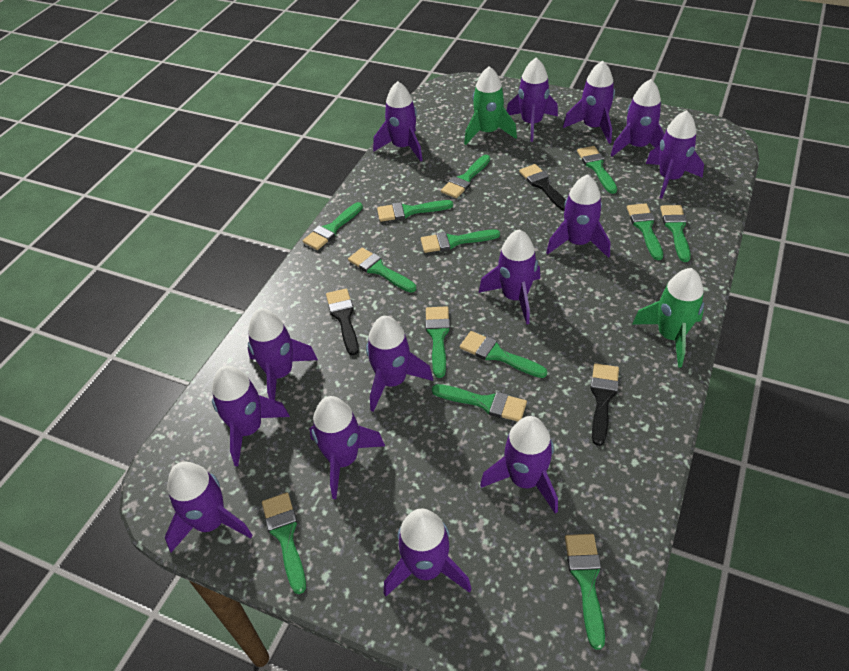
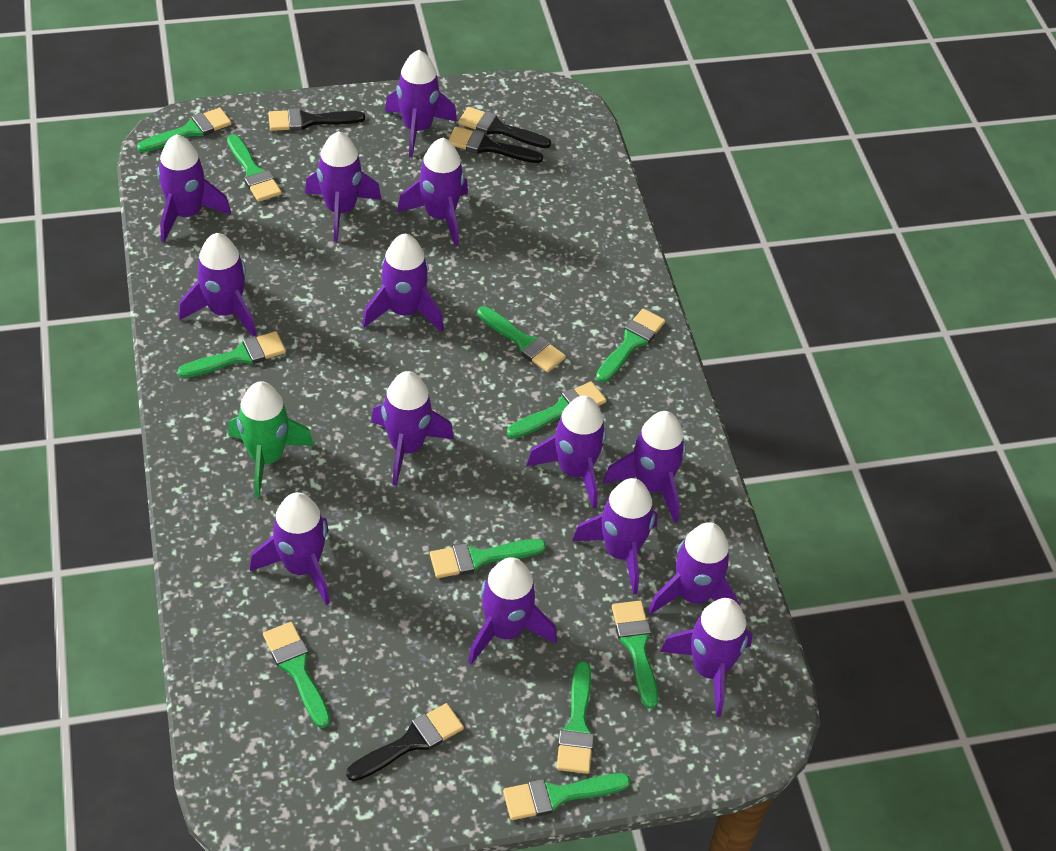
black brush: [326,288,359,356] [519,164,566,211] [590,363,619,446] = 3 -> [268,108,365,131] [346,703,464,781] [449,127,543,163] [458,107,551,148] = 4
green brush: [262,492,306,594] [303,202,363,250] [348,248,416,293] [377,200,453,222] [421,229,500,253] [425,306,450,378] [432,384,527,421] [441,155,490,198] [460,331,547,378] [565,534,605,650] [577,146,617,194] [627,203,663,260] [660,205,691,262] = 13 -> [137,108,232,152] [178,331,286,378] [227,134,282,202] [263,622,331,728] [430,539,546,578] [477,306,566,372] [503,773,631,820] [507,381,607,439] [557,661,594,774] [596,308,665,382] [612,601,658,709] = 11
green rocket: [464,66,517,145] [632,268,704,368] = 2 -> [228,381,314,498] = 1

